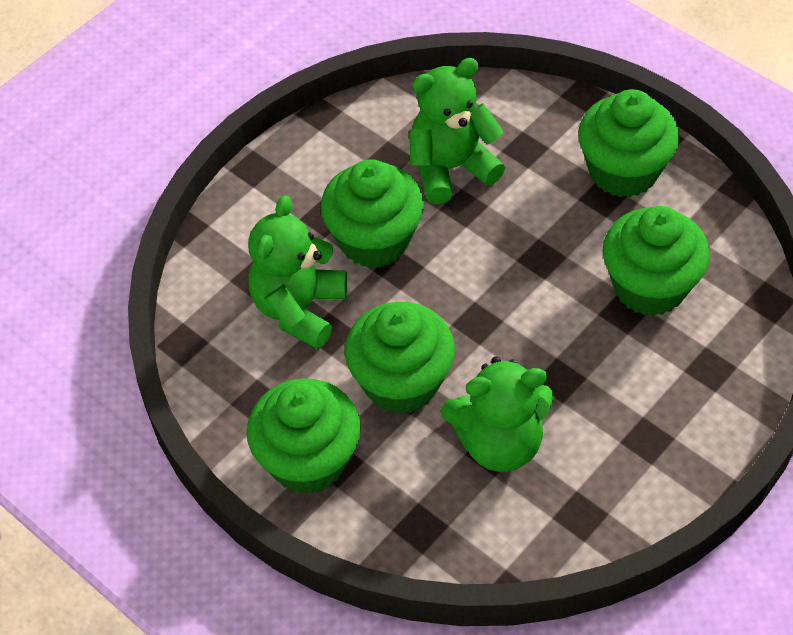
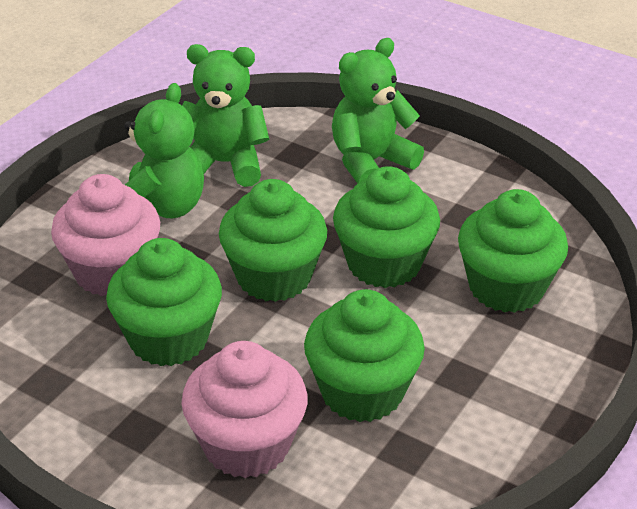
pink cupcake: none = 0 -> [51,174,160,296] [182,341,308,478] = 2

